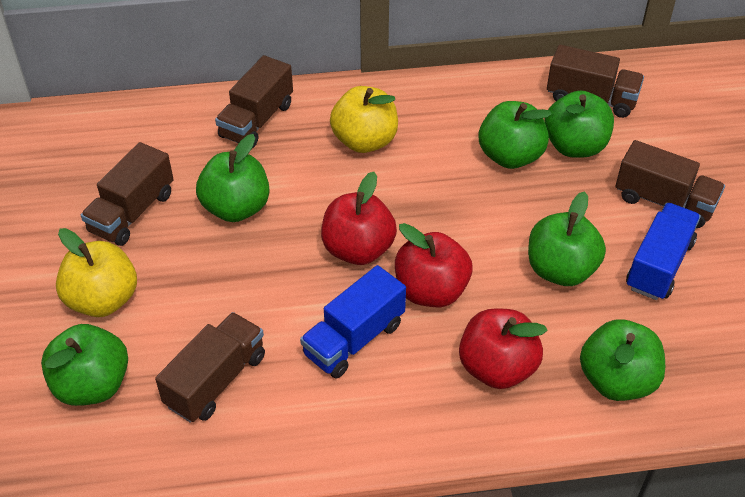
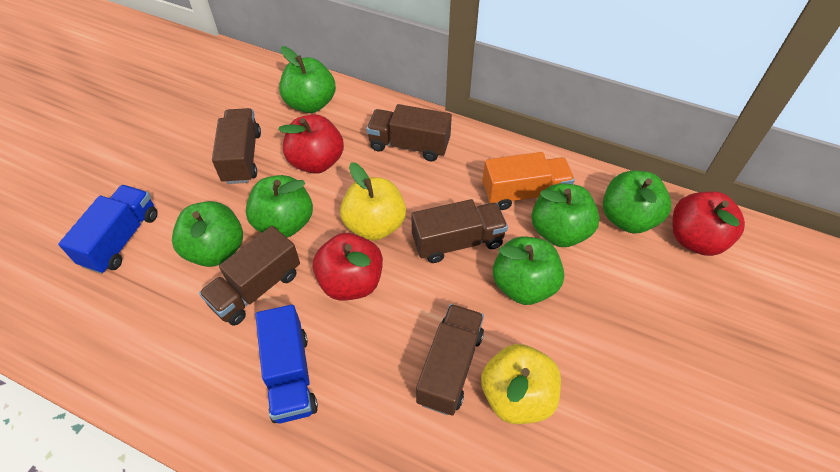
orange truck: none = 0 -> [482,152,575,210] = 1

